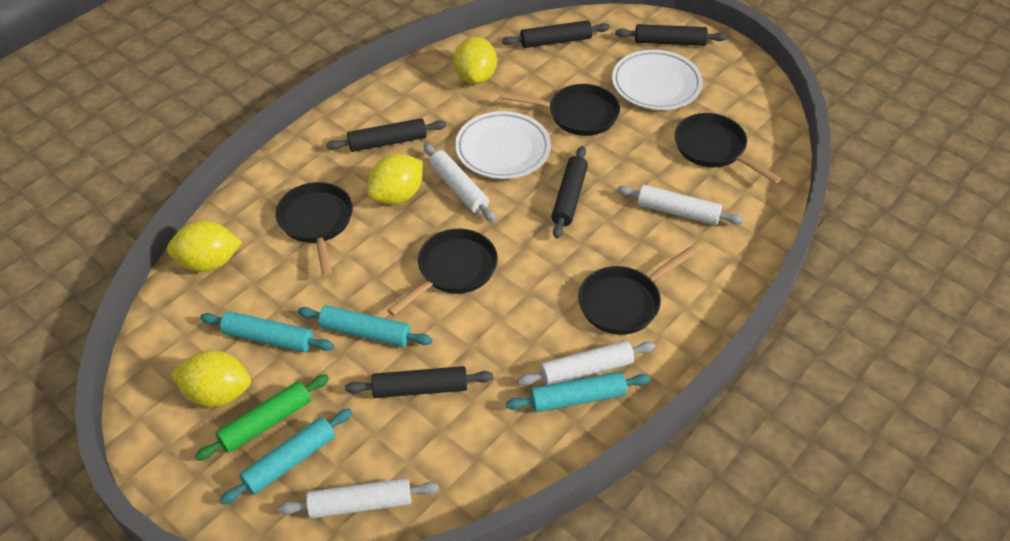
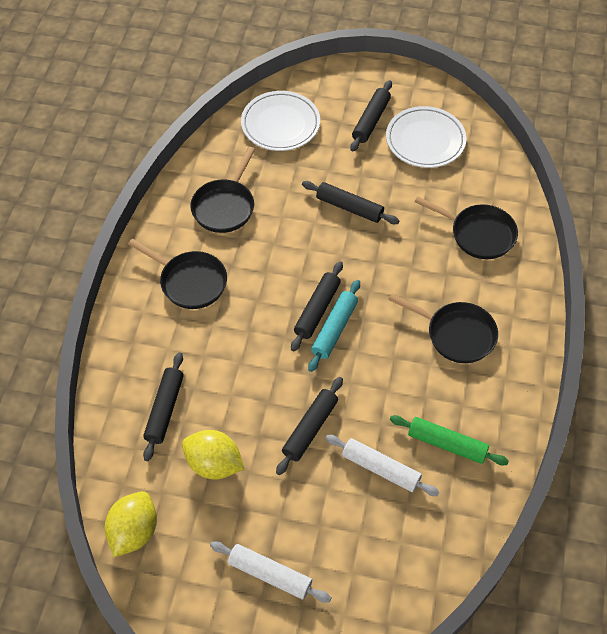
black pan: [276,182,353,277] [387,229,498,316] [502,84,620,136] [578,247,695,335] [675,113,781,184] = 5 -> [128,239,227,309] [191,147,255,233] [388,294,498,363] [414,196,518,259] = 4
turquoise rolling pin: [200,311,334,352] [220,409,352,505] [298,305,432,347] [506,371,650,412] = 4 -> [308,280,360,372] = 1
white rolling pin: [278,478,439,518] [424,144,496,222] [517,341,655,386] [617,185,743,225] = 4 -> [210,541,331,603] [325,435,440,496] = 2
yellow lemon: [167,221,242,272] [171,350,251,407] [367,154,423,204] [454,37,497,84] = 4 -> [105,491,157,557] [182,430,244,480] = 2

